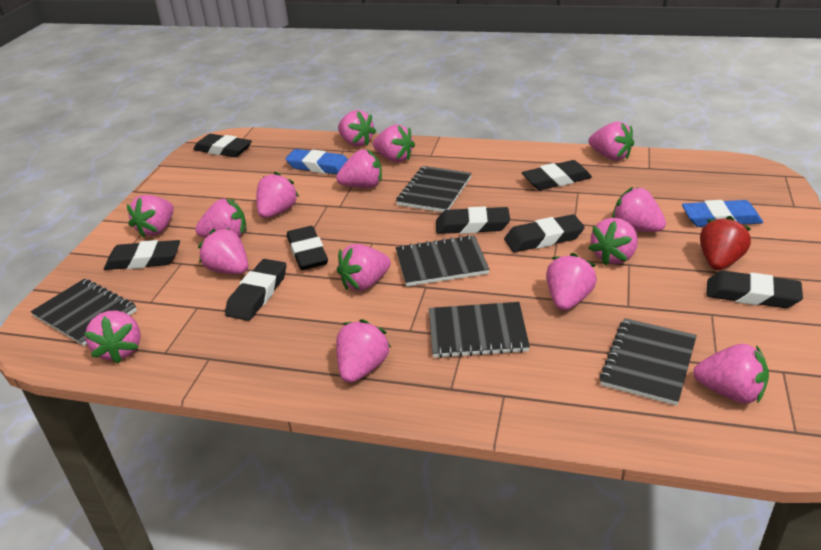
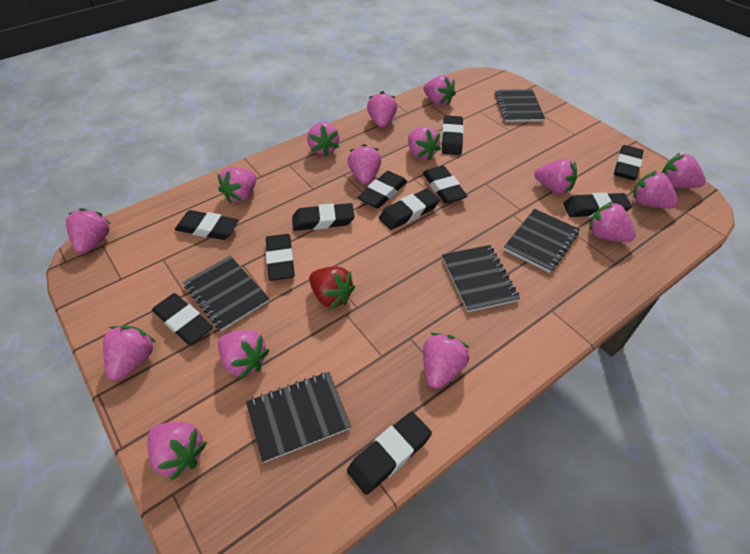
black eraser: [104,240,180,270] [193,134,252,157] [225,259,286,321] [287,226,328,270] [436,206,510,234] [504,214,585,252] [522,160,592,190] [706,271,803,308] = 8 -> [152,293,213,345] [175,210,239,240] [266,234,295,281] [292,203,355,231] [347,412,432,495] [357,171,407,209] [379,188,440,230] [423,166,467,204] [442,115,464,155] [563,192,632,217] [614,145,644,180] = 11
blue eraser: [285,149,348,174] [682,200,763,227] = 2 -> none = 0

